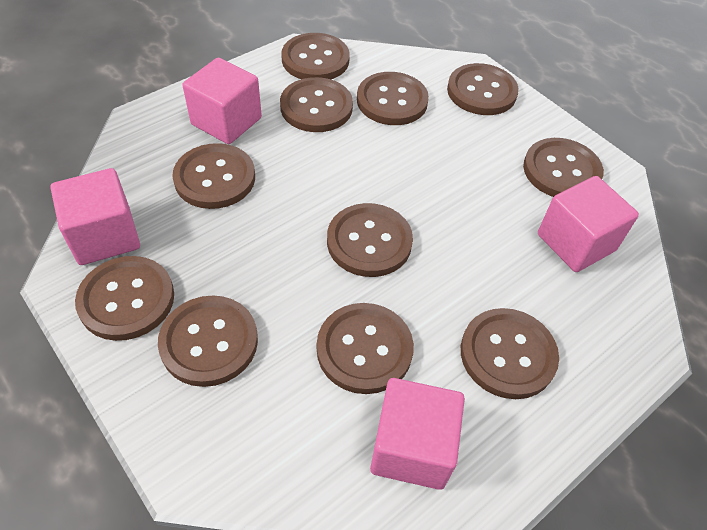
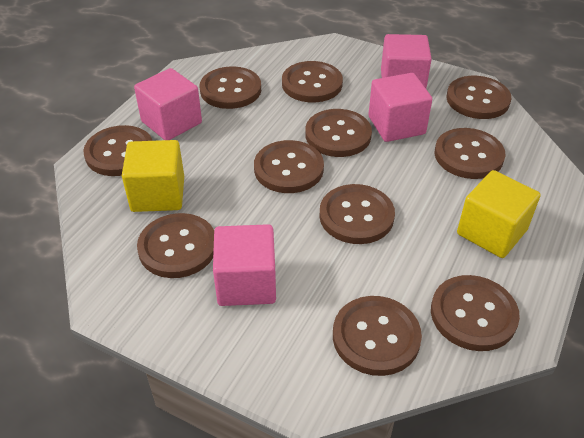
yellow cube: none = 0 -> [122,140,184,212] [457,170,540,258] = 2

